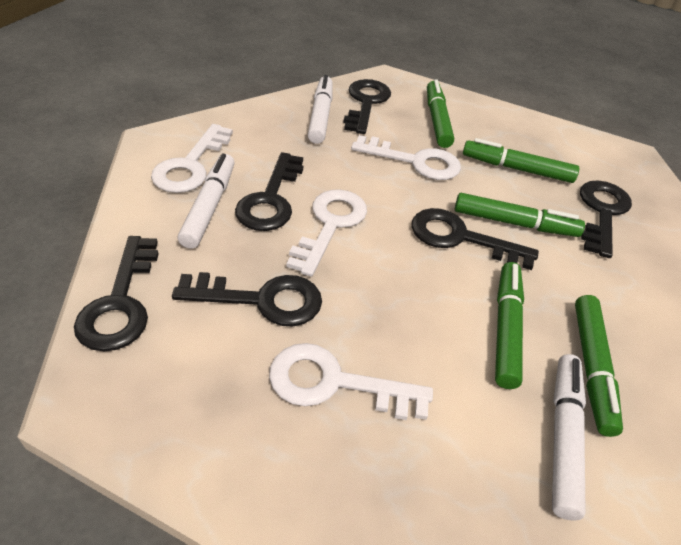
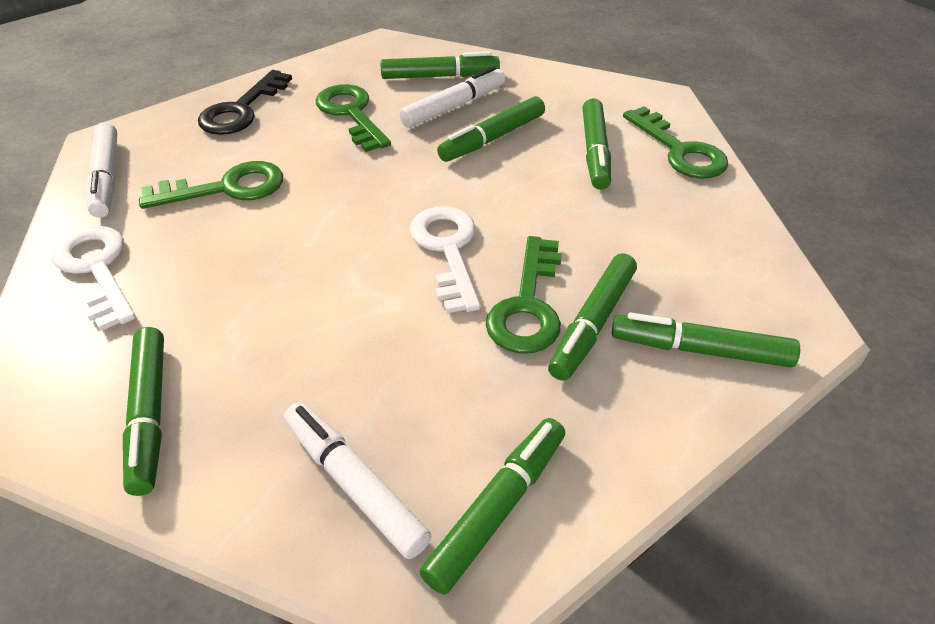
black key: [74,236,159,351] [172,272,322,326] [235,152,303,231] [343,79,391,134] [411,208,539,270] [580,181,632,258] = 6 -> [198,70,292,135] = 1
green key: none = 0 -> [139,161,283,209] [315,84,391,152] [486,236,562,354] [623,106,729,179] = 4
green marker: [427,79,454,148] [455,193,585,237] [463,138,579,183] [495,262,524,389] [575,295,623,437] = 5 -> [123,327,164,496] [380,52,500,79] [420,418,565,594] [437,96,545,162] [548,253,637,381] [582,98,611,190] [612,313,800,368] = 7
white key: [151,124,233,193] [269,343,433,420] [286,189,367,277] [351,135,461,180] = 4 -> [52,226,136,331] [410,206,481,313] = 2

